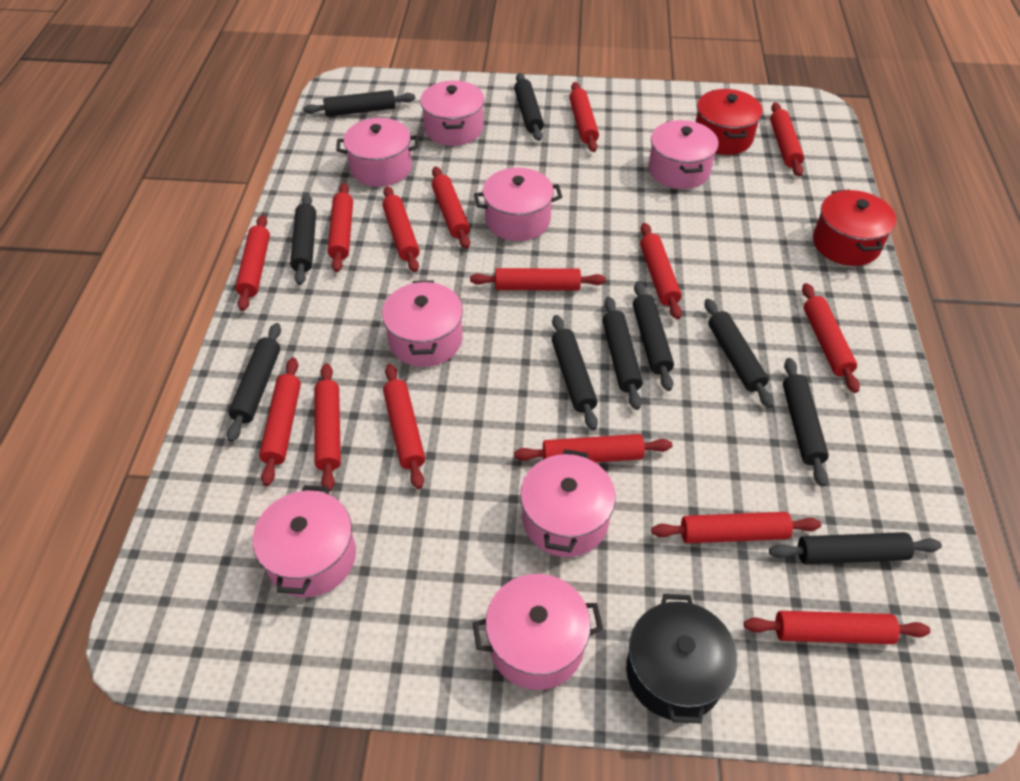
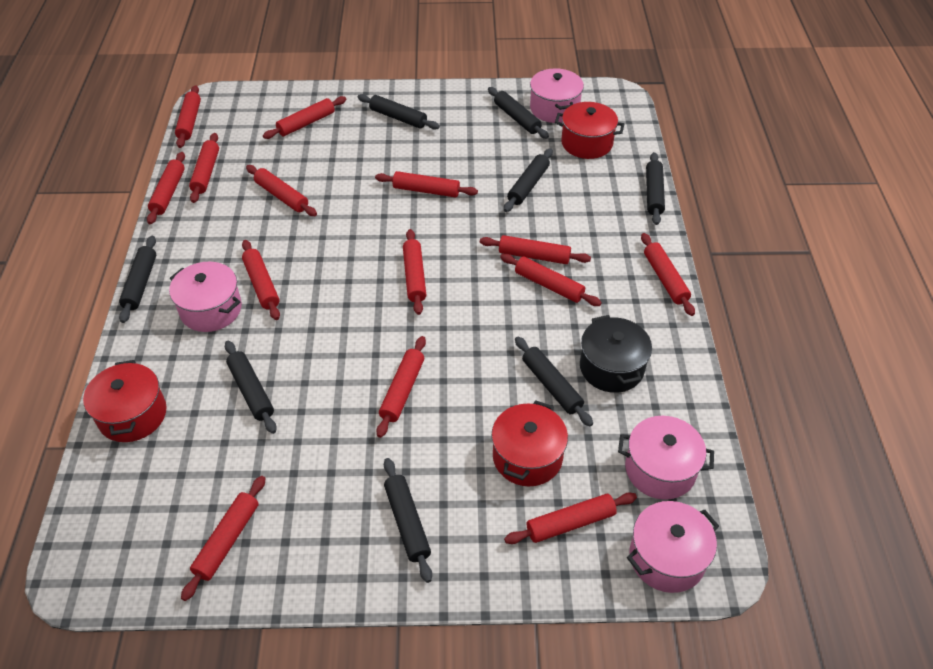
black rolling pin: [227,323,281,442] [290,194,316,285] [303,90,415,117] [514,73,544,141] [552,315,598,430] [603,297,643,410] [633,281,674,391] [705,298,774,408] [769,532,942,564] [783,358,829,486] = 10 -> [119,236,156,323] [225,341,277,434] [358,94,440,130] [384,458,432,583] [488,87,549,139] [504,148,553,212] [515,337,593,427] [646,152,665,225] = 8
pink pot: [253,485,356,597] [336,118,419,187] [382,280,463,367] [420,81,484,146] [473,574,603,690] [474,168,562,241] [520,449,616,557] [648,120,719,189] = 8 -> [169,262,242,332] [530,68,584,123] [618,416,714,500] [627,501,719,593] = 4
red pot: [696,89,763,155] [813,189,896,266] = 2 -> [83,360,167,442] [491,400,568,486] [555,102,625,159] = 3
red rolling pin: [235,215,270,311] [259,358,301,486] [314,363,341,492] [328,183,353,272] [382,186,420,272] [383,364,425,489] [432,166,470,249] [470,268,606,291] [514,434,672,462] [569,82,599,152] [640,223,682,320] [651,512,821,543] [744,611,930,644] [770,102,804,177] [802,283,860,393] = 15 -> [147,152,185,224] [175,85,201,148] [181,476,266,601] [189,133,219,203] [242,240,280,320] [246,165,317,216] [263,96,346,139] [375,171,478,197] [376,336,426,438] [403,229,426,315] [480,235,591,264] [500,254,602,306] [504,492,637,544] [641,233,695,316] = 14

